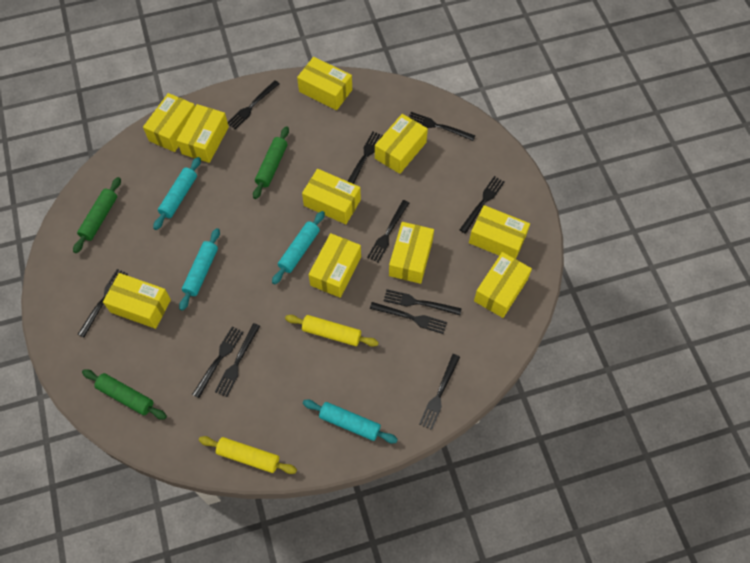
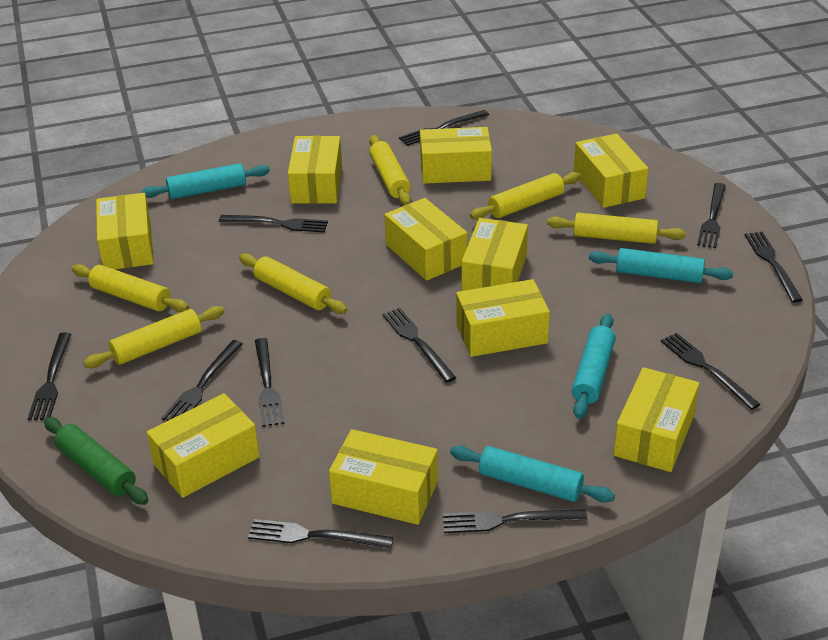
green rolling pin: [73,177,121,253] [82,369,167,420] [253,126,289,199] = 3 -> [44,417,149,505] = 1
yellow rolling pin: [199,436,297,474] [285,315,379,347] = 2 -> [72,264,189,312] [83,306,224,368] [239,253,347,314] [369,135,411,205] [470,172,581,220] [547,213,686,244] = 6

